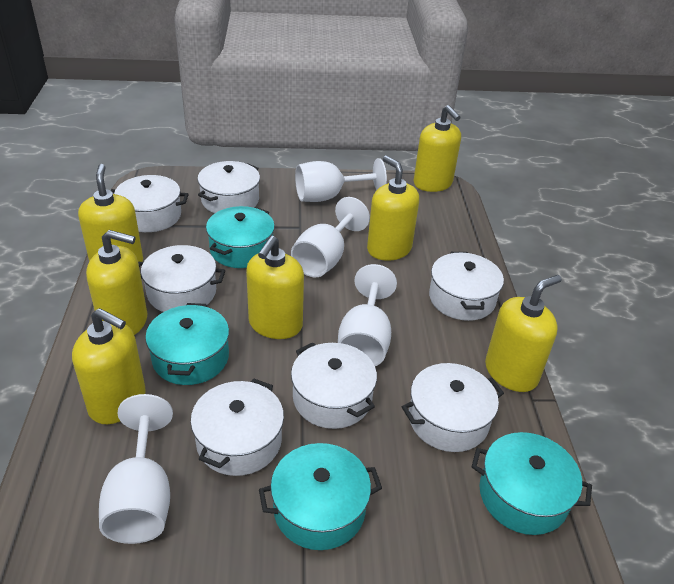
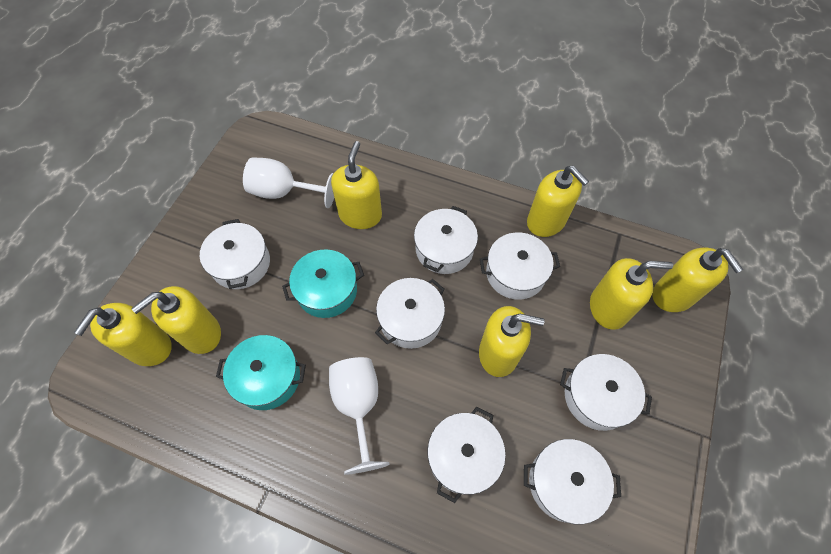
turquoise pot: [145,303,229,385] [206,206,275,268] [259,443,382,550] [472,432,592,535] = 4 -> [216,335,306,410] [282,249,364,318] = 2
white goblet: [99,394,173,544] [291,197,370,277] [295,158,387,202] [338,264,397,366] = 4 -> [243,157,334,208] [329,357,390,475] = 2

